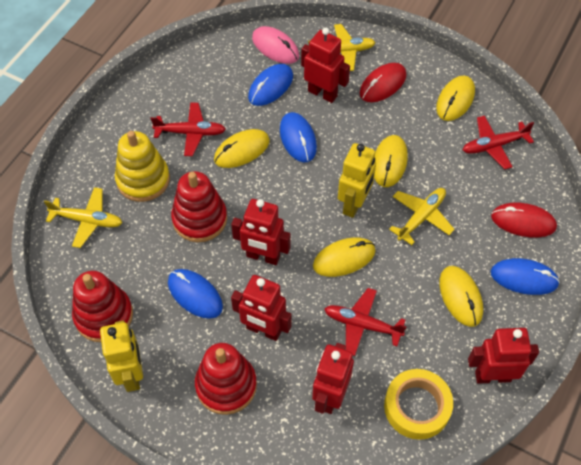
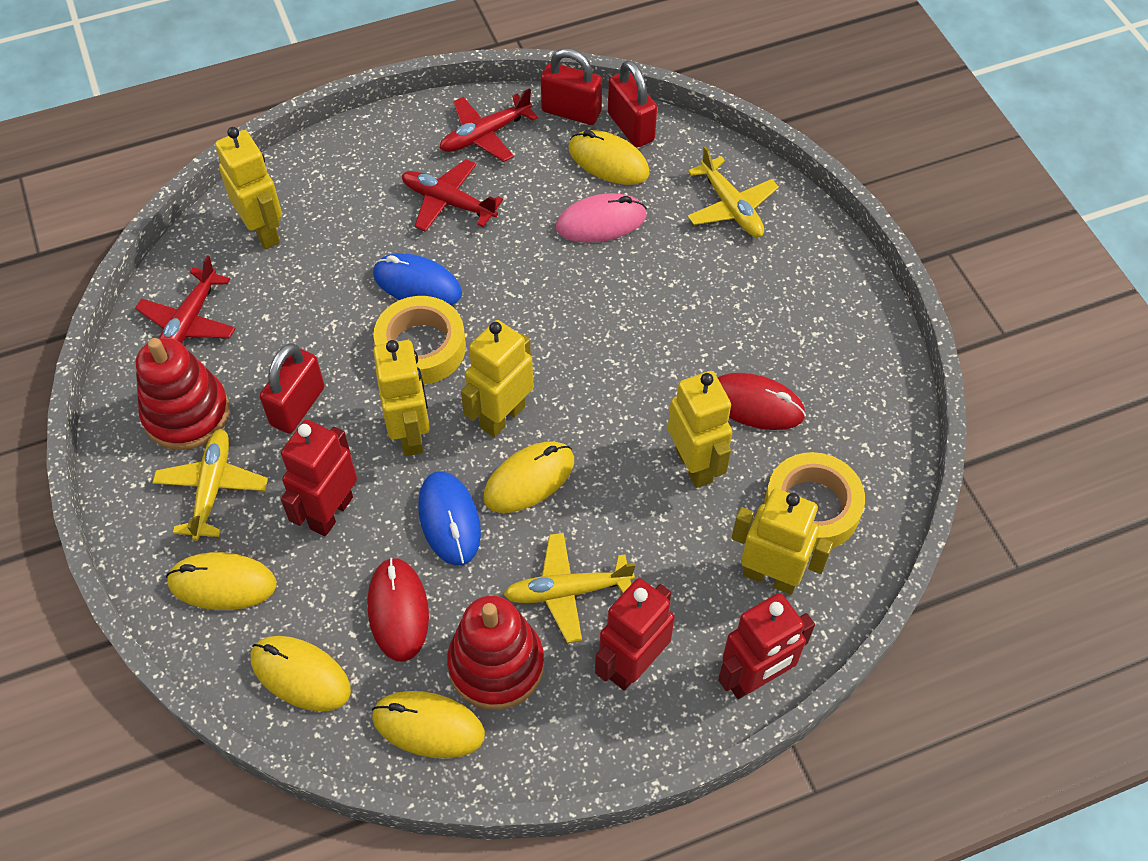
blue mouse: [168,269,223,319] [248,64,293,106] [280,112,317,162] [491,258,560,295] = 4 -> [373,253,462,305] [418,471,481,566] = 2
red padlock: none = 0 -> [260,343,325,434] [541,48,602,125] [608,61,657,148] = 3
red robot: [231,199,291,265] [231,275,291,341] [301,28,350,103] [312,343,354,414] [468,328,539,384] = 5 -> [281,420,357,536] [595,578,675,690] [718,593,815,699] = 3
red stacking toy: [72,271,133,342] [171,171,227,242] [195,343,257,415] = 3 -> [136,338,230,450] [447,595,544,710] = 2
yellow robot: [100,320,143,392] [338,143,376,218] = 2 -> [215,127,282,249] [373,340,430,456] [461,320,534,438] [668,371,732,488] [732,488,833,595] = 5
yellow stacking toy: [115,131,170,202] = 1 -> none = 0
yellow tape: [384,369,453,440] = 1 -> [373,296,466,385] [764,452,865,551] = 2

